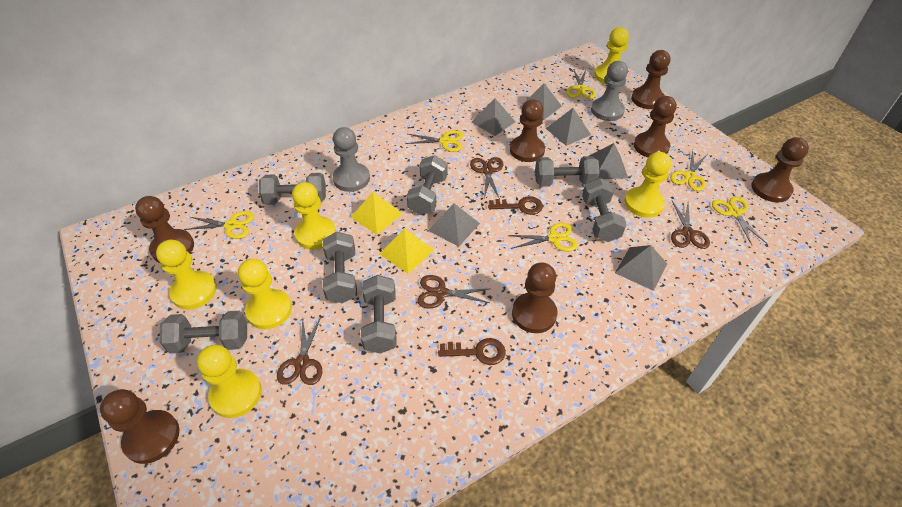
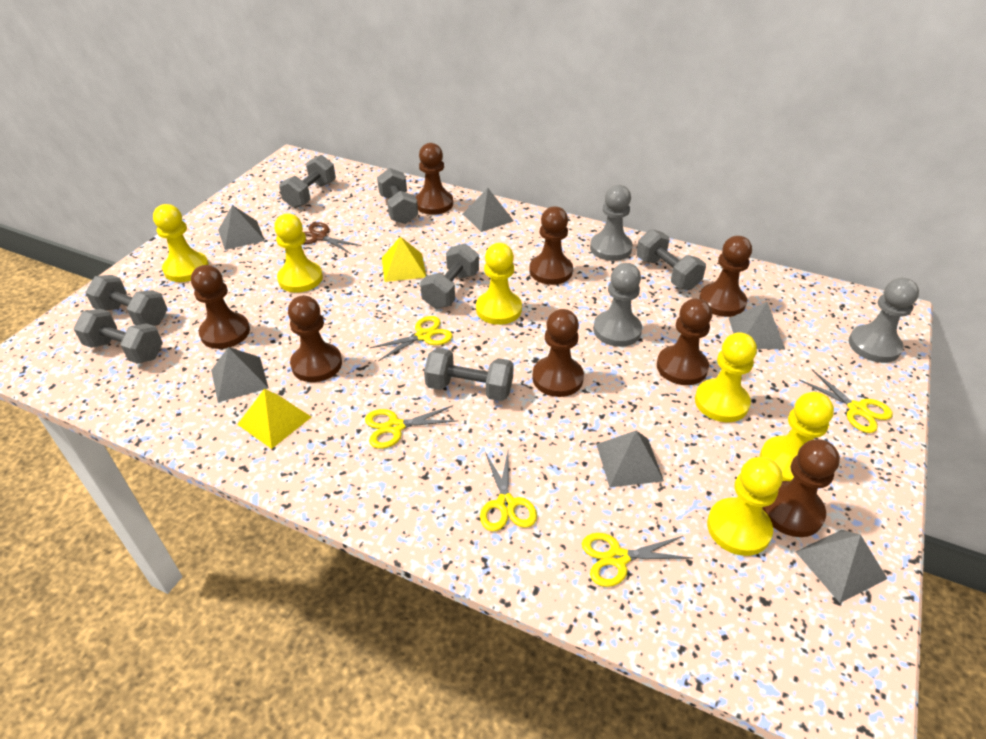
brown key: [438,338,506,365] [488,196,543,215] = 2 -> none = 0
brown pawn: [100,389,179,464] [135,196,194,263] [510,99,545,162] [512,263,557,333] [631,50,670,109] [634,96,677,157] [752,137,809,202] = 7 -> [191,265,250,349] [288,296,342,382] [416,143,453,215] [529,206,573,285] [532,309,584,397] [657,298,712,385] [699,236,752,317] [762,439,840,537] = 8
brown scissors: [277,317,322,385] [417,275,491,309] [470,157,504,199] [671,201,710,249] = 4 -> [303,222,362,254] = 1
grey pawn: [333,127,370,192] [591,61,628,121] = 2 -> [590,185,633,261] [593,263,642,347] [849,278,919,363] = 3
yellow scissors: [184,211,254,239] [406,130,463,152] [508,223,578,252] [566,69,596,99] [670,150,707,191] [712,196,767,245] = 6 -> [365,405,458,449] [370,316,452,361] [480,452,537,531] [582,533,693,587] [799,370,893,433] = 5

